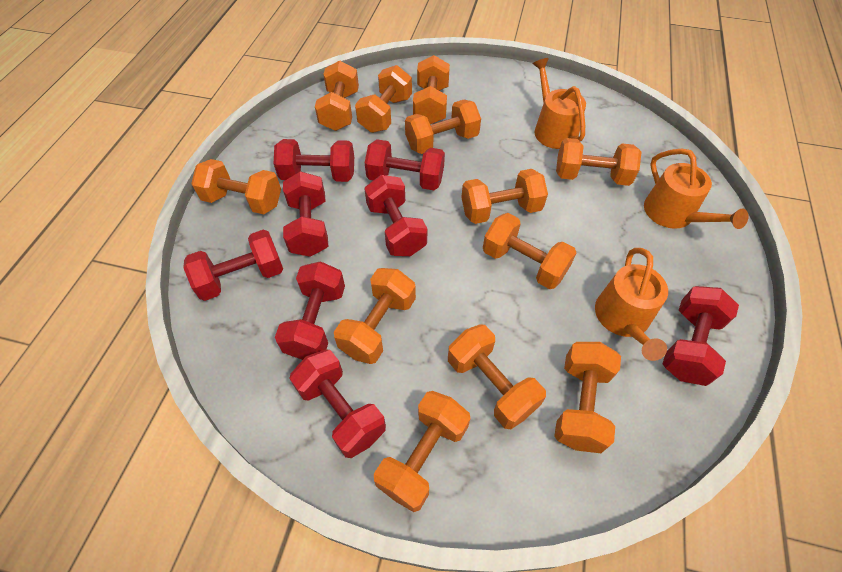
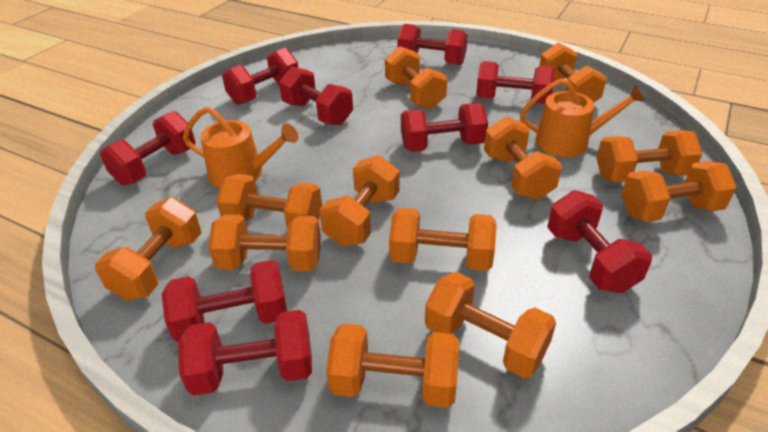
orange watering can: [533,58,586,149] [595,248,668,361] [644,149,749,229] = 3 -> [183,107,298,188] [520,78,645,157] = 2
red dumbbell: [183,229,283,301] [274,139,354,182] [275,261,345,360] [283,171,328,257] [289,350,386,458] [364,175,427,256] [365,139,445,190] [662,286,739,386] = 8 -> [100,111,196,185] [162,260,287,342] [178,310,312,396] [222,48,298,105] [279,66,353,125] [397,24,468,65] [401,103,488,152] [476,61,555,104] [547,190,652,293] = 9

